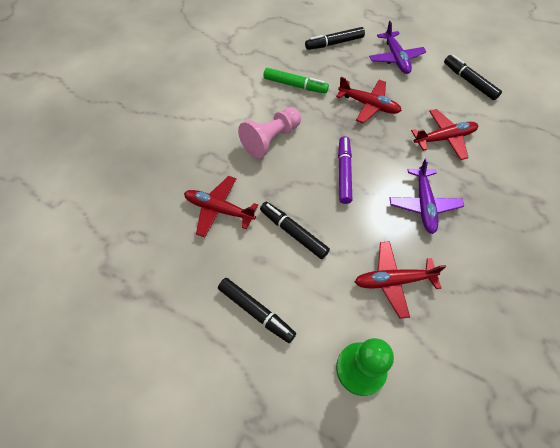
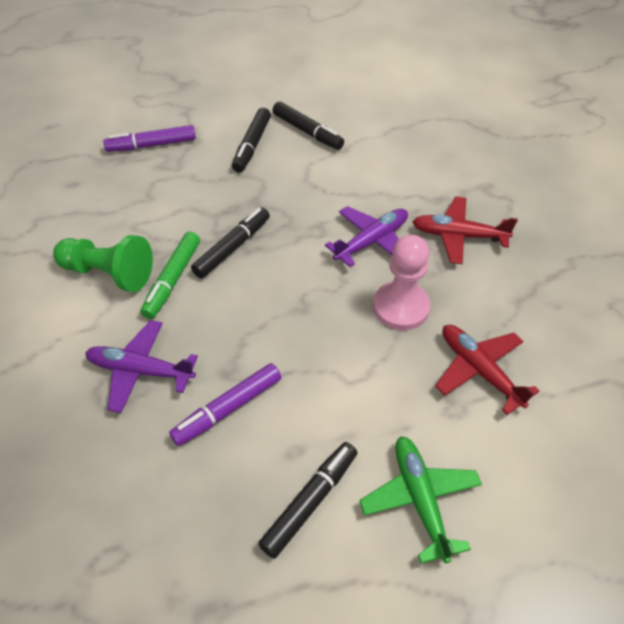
green plane: none = 0 -> [359,436,482,563] = 1
purple marker: [338,136,352,204] = 1 -> [103,125,196,152] [169,363,281,446] = 2
red plane: [184,176,258,238] [336,77,402,123] [355,241,446,319] [411,109,478,160] = 4 -> [412,196,518,264] [435,325,539,415] = 2

